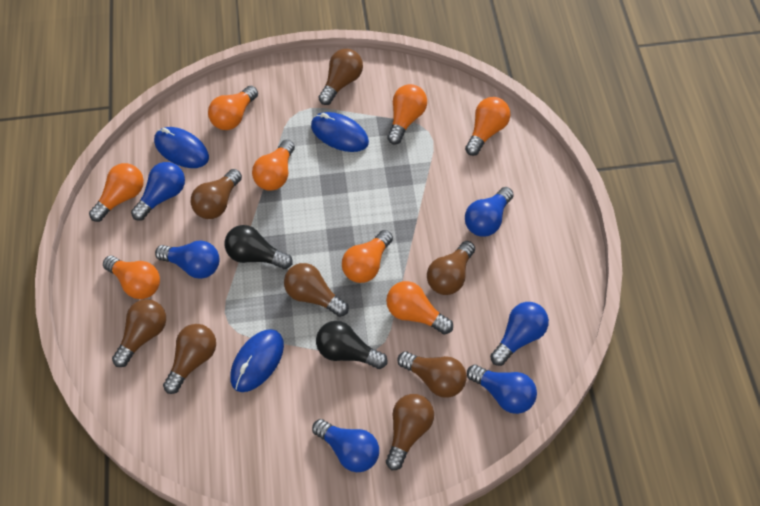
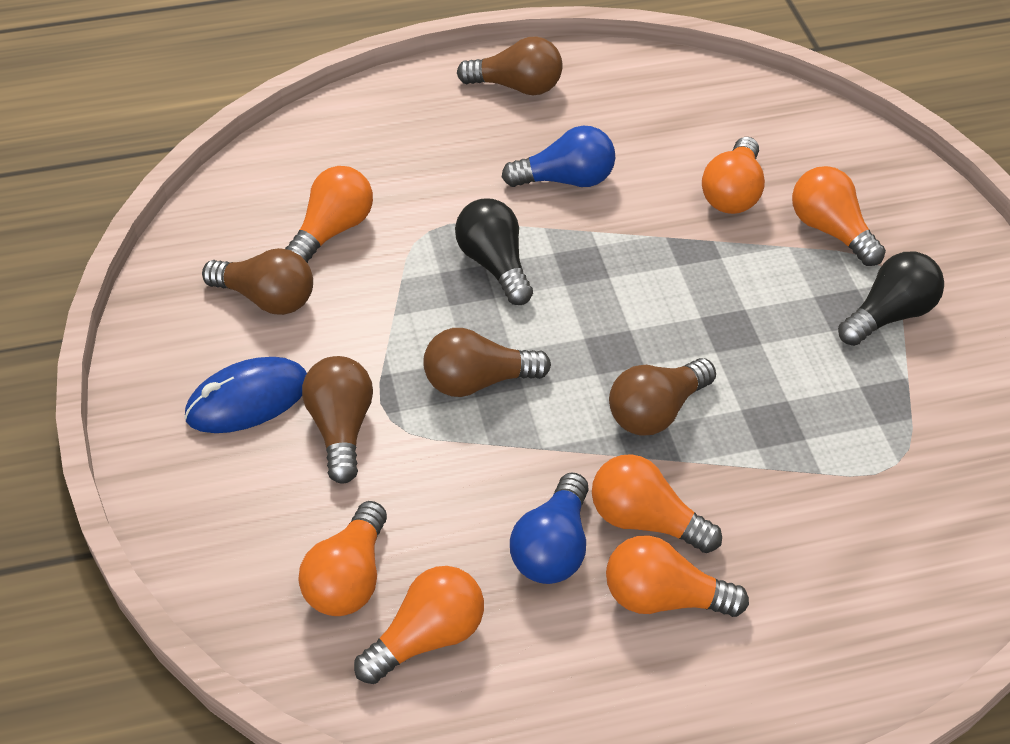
blue light bulb: [131,162,185,221] [155,240,220,279] [312,419,379,472] [465,187,514,237] [467,364,537,414] [490,302,549,366] = 6 -> [502,126,615,187] [510,472,589,584] = 2
blue mouse: [154,127,209,168] [230,329,284,392] [311,112,369,152] = 3 -> [184,357,307,433] = 1
brown light bulb: [112,299,166,367] [163,324,216,394] [191,169,242,219] [284,263,349,317] [318,49,363,105] [386,394,434,470] [397,351,467,398] [427,241,475,295] = 8 -> [202,248,313,315] [302,356,373,484] [423,328,551,397] [457,36,563,95] [609,358,716,436] = 5
orange light bulb: [89,163,144,222] [103,256,160,299] [208,86,258,130] [252,140,295,191] [342,230,393,283] [386,281,453,335] [387,84,427,145] [465,97,511,156] = 8 -> [285,166,373,263] [298,501,387,616] [354,566,484,684] [592,454,722,553] [606,535,749,617] [702,137,765,214] [792,166,886,266] = 7

